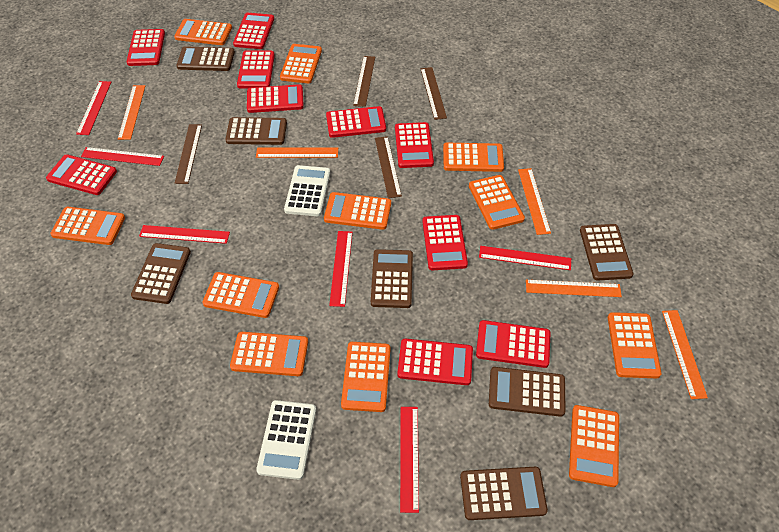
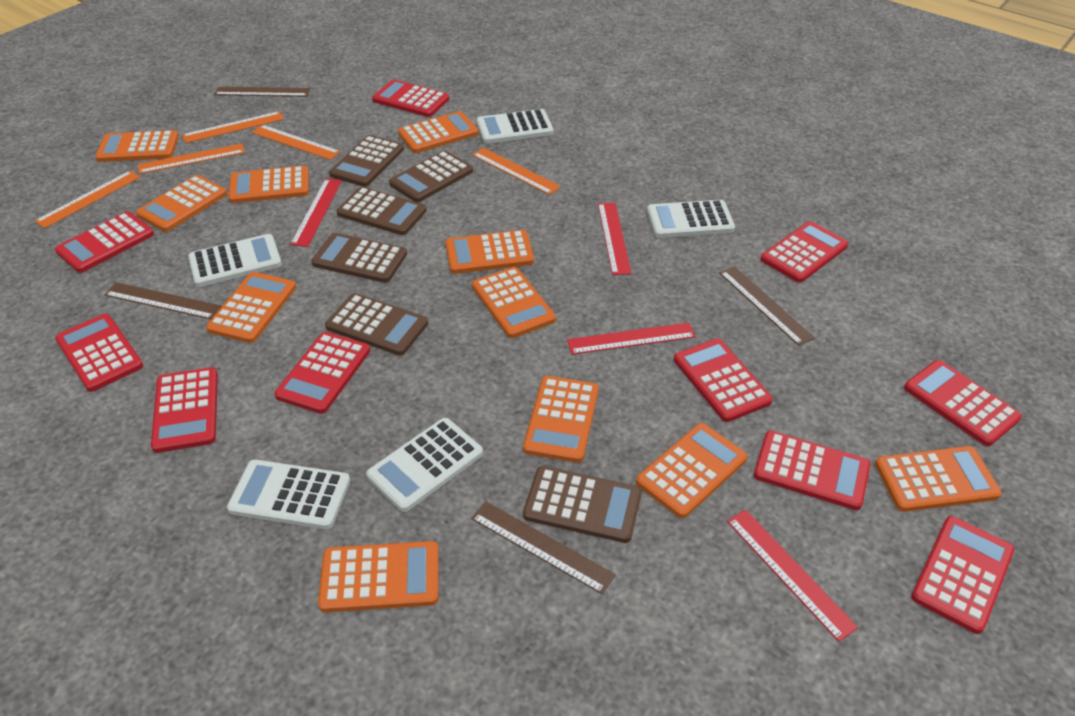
brown calculator: [131,243,191,304] [177,46,235,71] [225,117,287,145] [371,249,413,308] [460,467,548,520] [489,367,566,417] [580,224,633,281] = 7 -> [311,233,407,283] [325,293,428,356] [329,135,404,187] [337,187,427,235] [389,150,473,202] [523,466,642,543] = 6
red ruler: [76,81,111,135] [81,147,164,166] [139,225,230,244] [329,231,353,307] [400,407,419,513] [479,246,571,270] = 6 -> [290,179,342,247] [567,323,696,355] [598,203,632,275] [727,510,858,642] = 4
white calculator: [256,400,316,480] [284,165,330,216] = 2 -> [188,234,282,287] [227,459,350,529] [366,418,483,512] [477,109,554,143] [647,200,735,238] = 5

